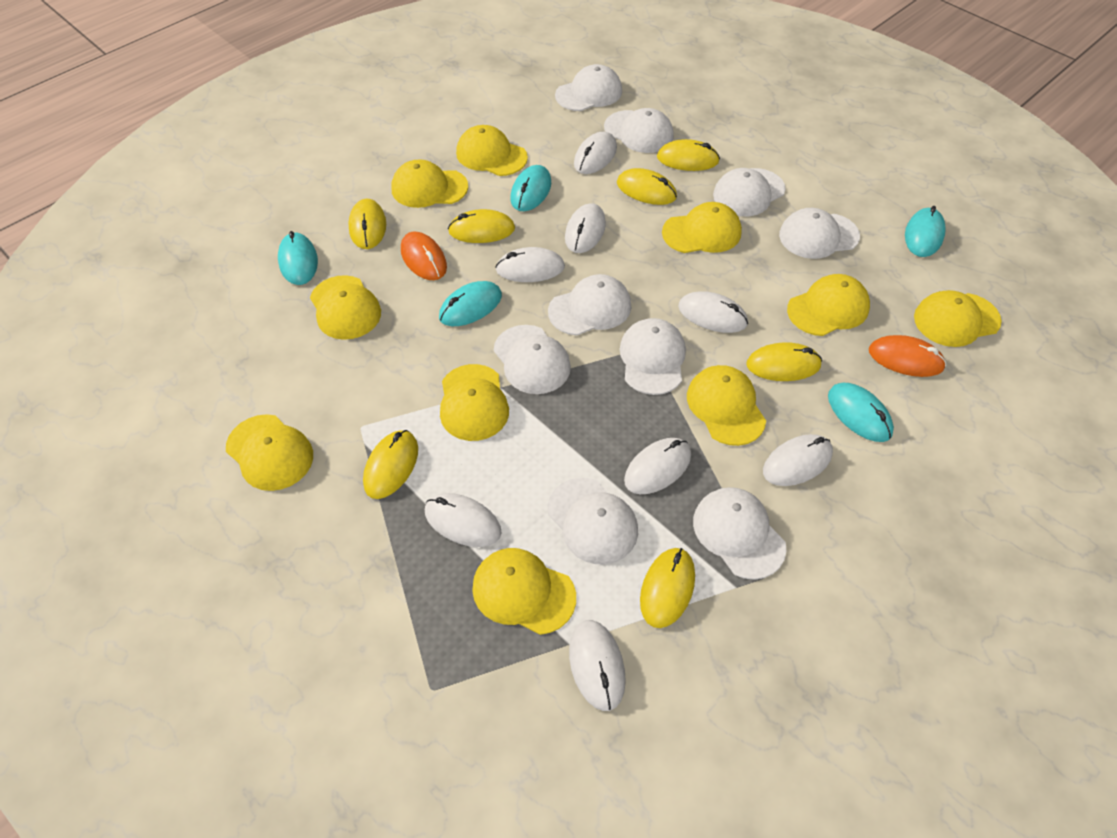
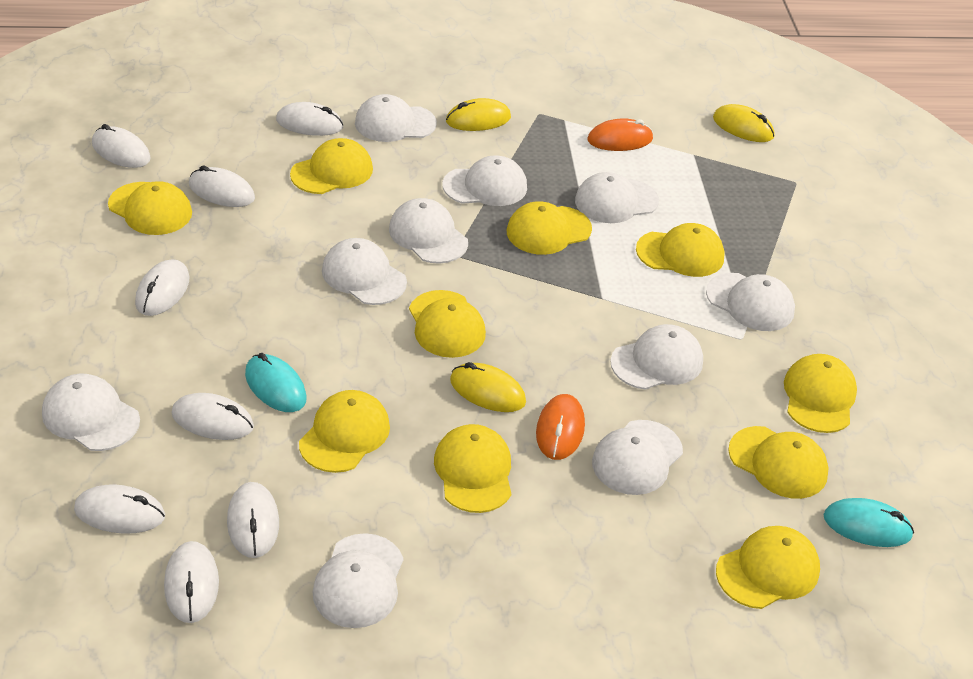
turquoise mouse: [278,231,318,285] [439,281,502,326] [510,165,551,211] [828,383,894,442] [905,206,946,257] = 5 -> [245,353,307,412] [823,498,914,547] = 2
white cap: [494,325,571,394] [548,274,631,336] [548,478,638,564] [555,64,622,111] [604,108,674,153] [620,318,686,395] [693,487,786,580] [713,168,786,216] [779,208,860,259] = 9 -> [42,374,140,451] [313,533,403,628] [322,238,407,305] [355,94,437,142] [389,198,468,264] [442,155,527,206] [575,172,659,223] [592,420,683,495] [610,324,703,390] [706,273,795,331] = 10
yellow mouse: [348,199,386,249] [363,430,418,499] [448,209,515,243] [617,168,677,205] [640,548,695,628] [657,139,720,171] [746,342,822,381] = 7 -> [446,98,511,131] [450,362,526,412] [713,104,774,142] = 3

